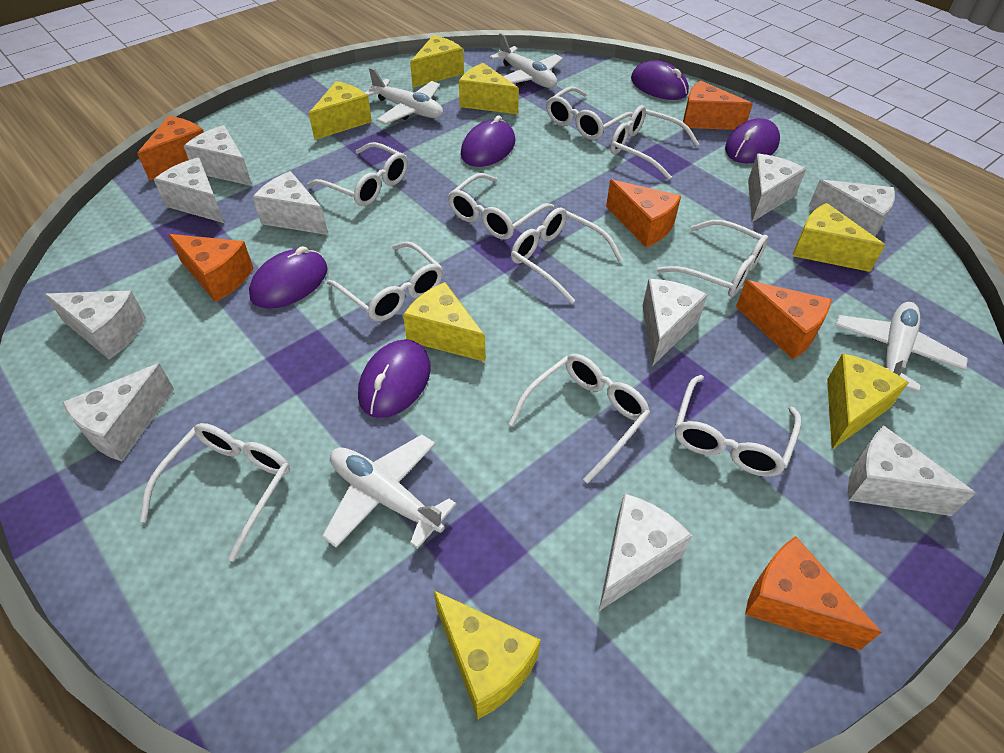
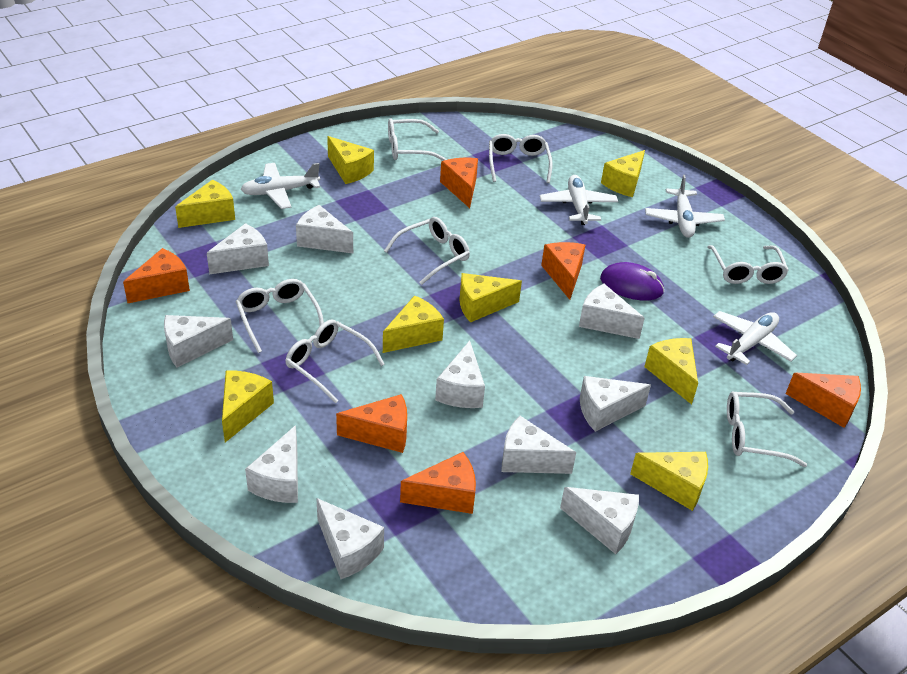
purple mouse: [249,246,328,309] [358,339,431,418] [461,115,515,167] [631,60,689,100] [725,118,780,164] = 5 -> [600,262,664,301] = 1
white glasses: [140,423,290,562] [307,142,408,206] [327,241,443,322] [448,173,554,240] [508,354,650,483] [511,207,623,303] [546,86,633,140] [610,105,699,180] [657,220,768,297] [675,375,801,477] = 10 -> [236,279,324,353] [285,319,384,403] [384,217,470,285] [388,118,447,161] [489,134,553,183] [708,245,789,284] [727,391,807,467] = 7
yellow cheese: [309,81,372,140] [403,282,485,362] [410,35,464,87] [434,591,541,719] [459,63,519,114] [793,203,885,272] [827,353,909,449] = 7 -> [175,180,235,228] [222,370,274,442] [327,136,374,184] [383,295,444,353] [459,273,522,323] [601,150,645,197] [630,452,708,511] [644,338,698,404] = 8

